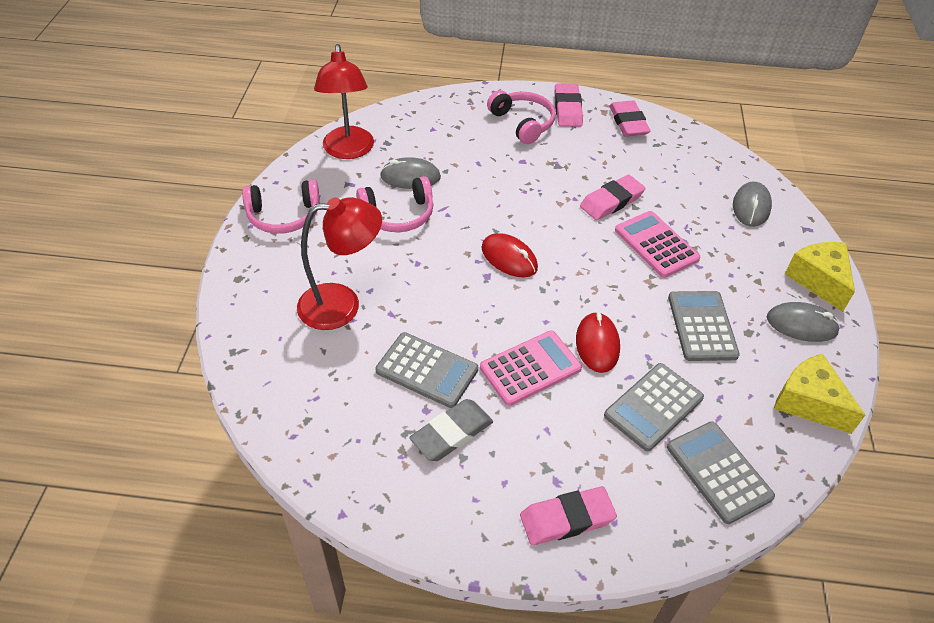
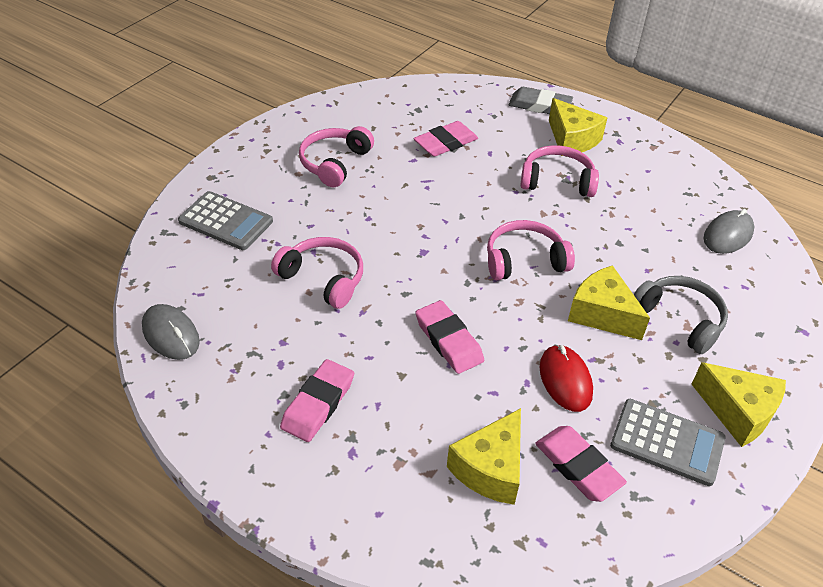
grey calculator: [375,332,478,408] [604,363,704,451] [667,421,775,524] [668,291,740,361] = 4 -> [178,191,273,250] [610,399,725,486] = 2
grey headphones: none = 0 -> [634,276,728,354] = 1
grey mouse: [380,157,441,189] [733,181,772,227] [767,302,840,342] = 3 -> [142,304,200,360] [704,209,754,254] = 2
pink calculator: [480,331,582,406] [615,211,700,278] = 2 -> none = 0
pink headphones: [242,180,320,234] [356,176,434,232] [487,90,556,144] = 3 -> [271,237,363,309] [299,126,374,187] [487,220,575,280] [520,145,599,197] = 4
red lamp: [297,197,382,330] [314,44,374,159] = 2 -> none = 0
red mouse: [481,233,538,277] [576,312,620,373] = 2 -> [540,344,593,412] = 1
yellow cheese: [774,353,865,434] [785,242,855,312] = 2 -> [447,408,521,505] [549,98,607,156] [568,265,650,340] [692,362,786,447] = 4

